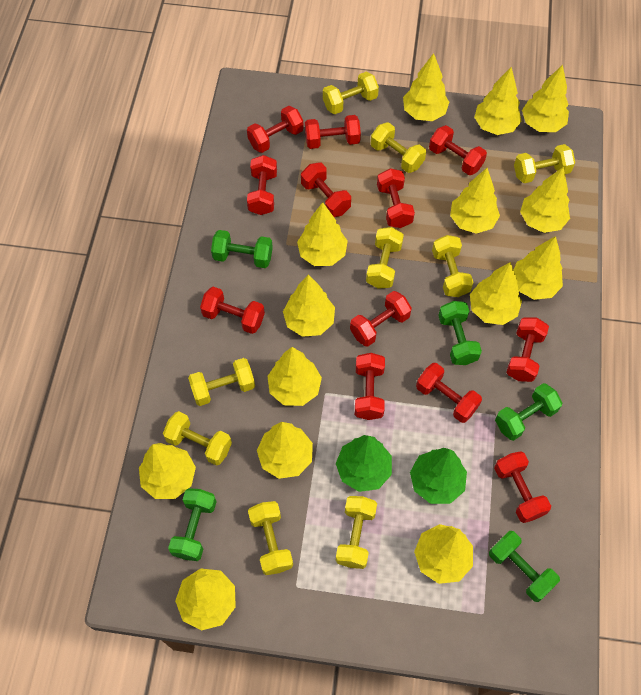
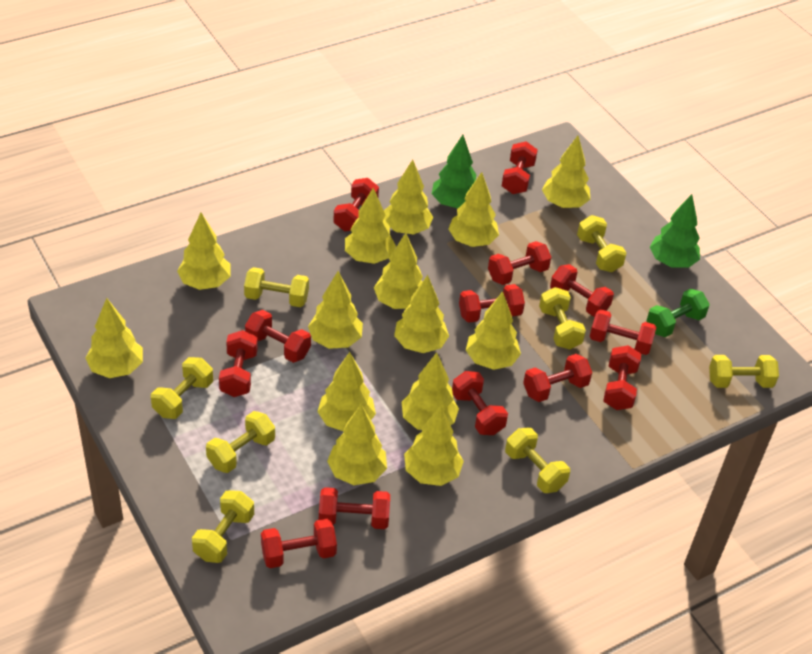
green dumbbell: [168,488,217,561] [211,230,273,268] [438,301,482,365] [489,531,560,602] [495,383,562,441] = 5 -> [646,289,710,337] = 1
red dumbbell: [200,287,265,334] [247,106,304,153] [247,155,277,215] [301,163,351,217] [305,115,361,149] [350,291,412,347] [355,353,385,420] [377,168,415,228] [416,363,482,423] [429,125,487,175] [494,451,551,523] [506,318,549,382] = 12 -> [219,330,258,397] [245,310,311,363] [261,519,337,568] [319,487,390,529] [333,178,379,231] [452,371,508,435] [459,284,525,323] [488,241,551,285] [502,141,538,194] [523,354,592,402] [550,264,614,317] [590,309,657,355] [603,345,641,410] = 13
yellow dumbbell: [163,411,232,466] [188,358,255,406] [248,501,293,575] [323,72,379,114] [336,496,377,569] [366,227,404,289] [371,122,426,173] [432,235,474,297] [514,144,575,183] = 9 -> [151,357,213,419] [192,490,254,563] [206,411,275,473] [244,267,309,307] [505,428,570,493] [539,287,586,349] [577,215,627,272] [709,355,779,388] = 8

